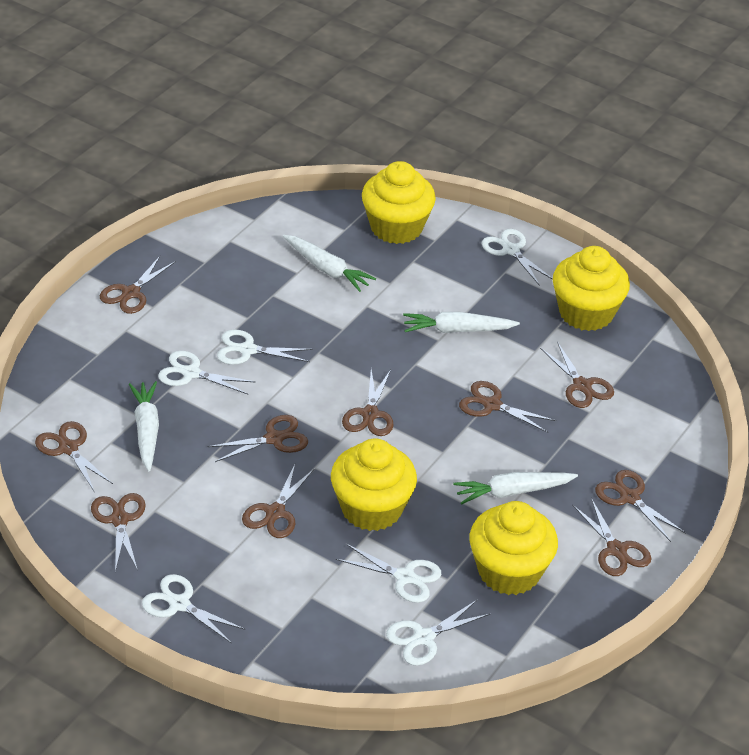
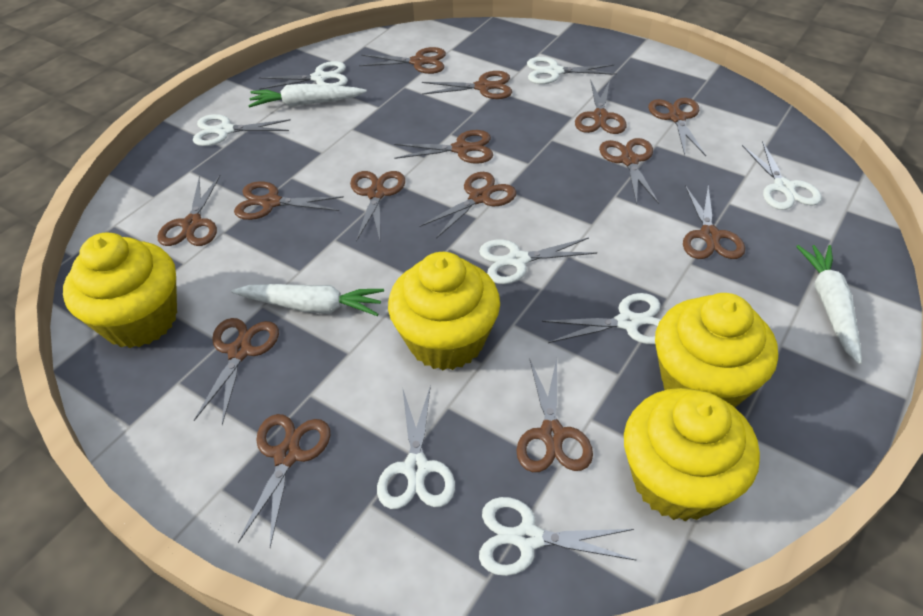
brown scissors: [35,421,113,491] [91,493,146,572] [100,256,176,314] [208,415,308,462] [242,464,314,538] [342,369,393,436] [459,381,556,433] [540,342,614,408] [572,498,652,576] [595,470,686,542] = 10 -> [158,175,221,246] [194,318,279,425] [234,181,344,220] [238,414,330,547] [350,171,405,242] [359,47,446,74] [394,130,493,164] [419,172,516,239] [422,71,512,99] [516,358,593,472] [575,80,626,134] [599,138,659,205] [648,98,706,156] [683,185,745,259] = 14
white carrot: [129,381,159,471] [283,235,376,292] [403,312,520,333] [453,472,578,505] = 4 -> [232,284,384,316] [248,84,367,108] [796,245,862,365] = 3
white scissors: [142,574,245,644] [158,351,256,394] [217,329,312,365] [336,543,441,603] [386,600,490,666] [482,229,553,286] = 6 -> [193,114,291,146] [259,61,348,90] [377,385,455,509] [479,237,597,284] [479,497,636,576] [527,57,617,84] [542,293,661,345] [742,141,822,210] = 8

